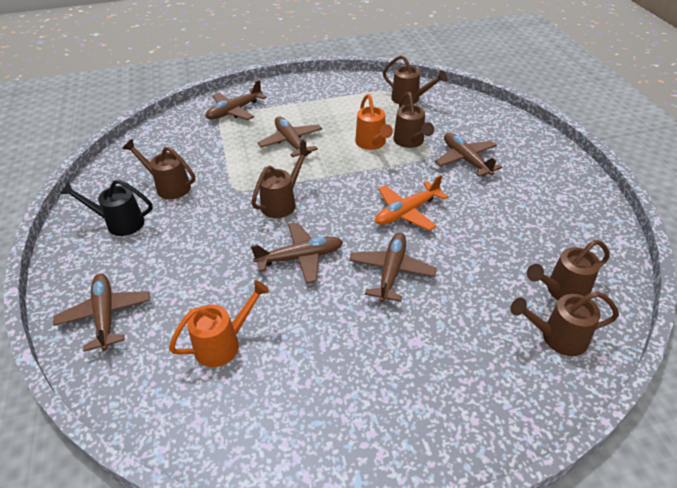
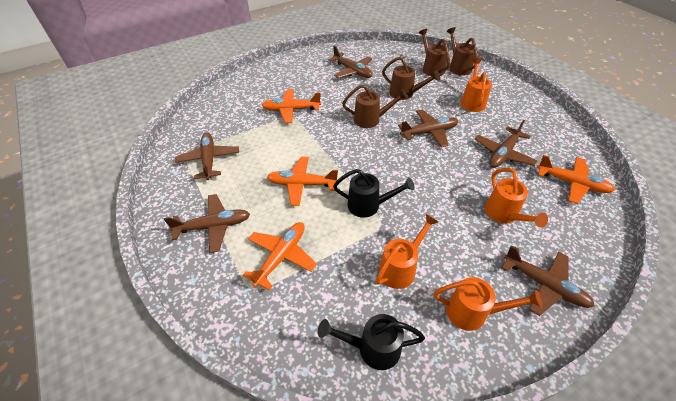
black watering can: [61,179,153,236] = 1 -> [318,314,425,370] [333,169,415,218] = 2
brown watering can: [122,139,195,199] [251,146,312,218] [383,55,447,105] [393,92,434,148] [510,291,619,356] [527,240,610,300] = 6 -> [342,85,408,128] [382,57,440,100] [419,29,450,76] [447,27,478,75] = 4
orange plane: [375,175,448,231] = 1 -> [243,222,317,290] [261,89,321,123] [267,156,338,206] [537,155,615,204] = 4
orange watering can: [169,280,270,367] [355,94,393,150] = 2 -> [376,214,438,289] [434,277,542,331] [461,58,492,112] [485,168,548,228] = 4

